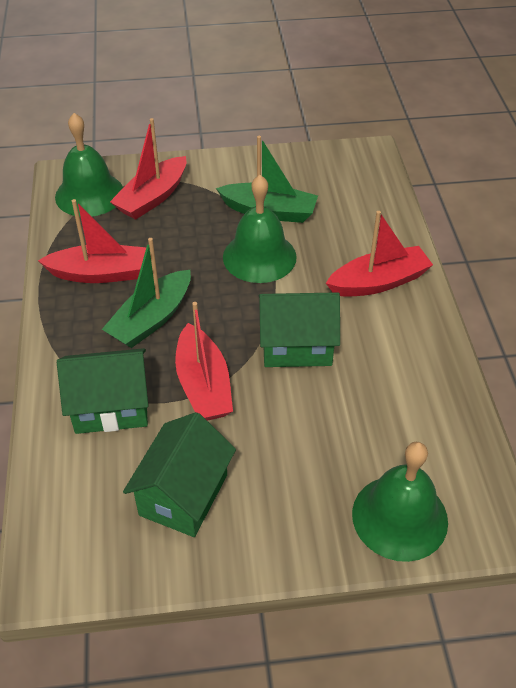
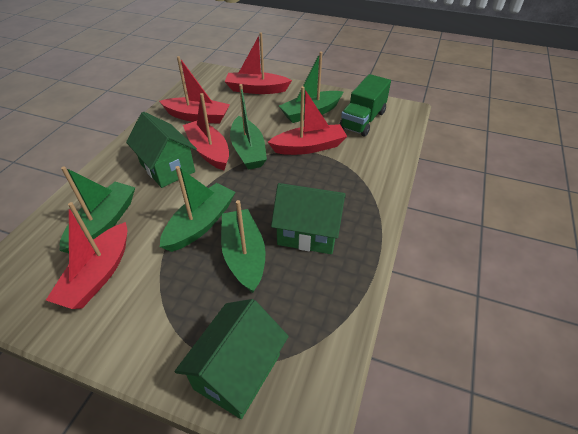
green bell: [55,113,123,217] [223,175,297,283] [352,442,448,562] = 3 -> none = 0
green boat: [102,238,191,348] [216,136,318,223] = 2 -> [60,166,135,253] [160,166,236,252] [221,200,266,293] [230,84,267,170] [279,52,343,123] = 5
green truck: none = 0 -> [340,74,391,137] = 1
red boat: [38,199,147,283] [110,118,186,220] [175,302,233,421] [326,211,433,297] = 4 -> [46,202,127,309] [159,56,230,124] [183,93,229,170] [225,32,292,94] [268,86,347,155] = 5

